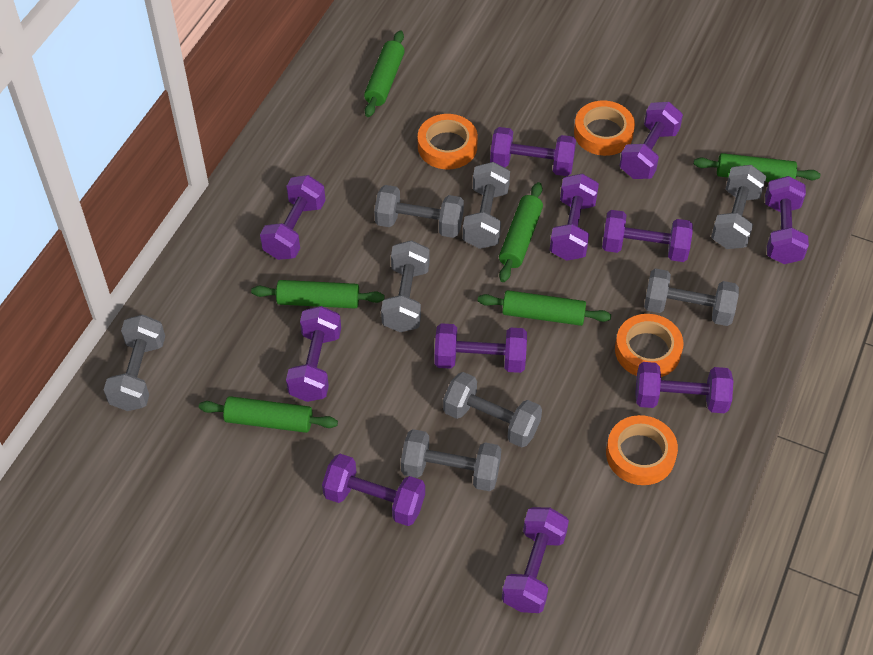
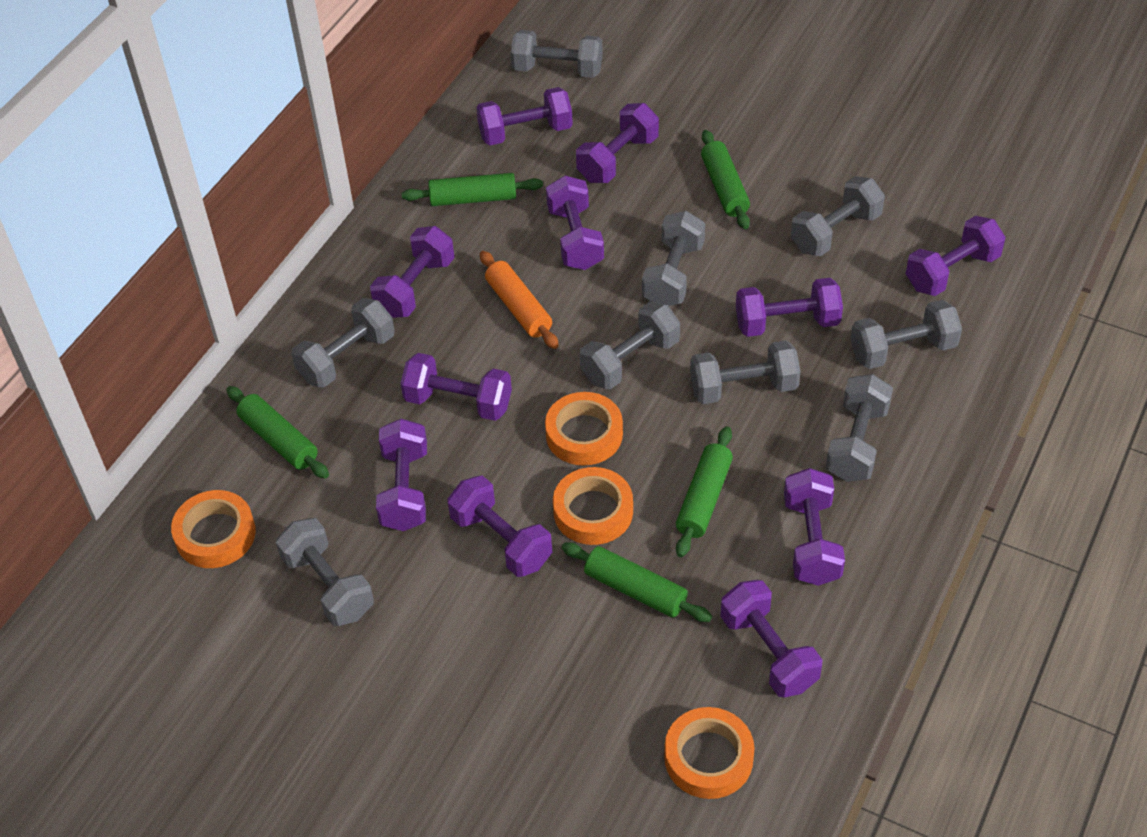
green rolling pin: [199,396,338,433] [251,280,384,309] [364,31,405,117] [478,290,611,326] [499,182,543,282] [694,153,820,182] = 6 -> [226,386,329,479] [402,173,543,206] [562,542,712,622] [676,426,733,557] [701,130,750,229] = 5
grey dumbbell: [104,315,165,411] [374,185,464,238] [381,240,430,332] [401,429,501,491] [443,372,542,448] [463,162,510,249] [644,268,739,326] [711,165,767,249] = 8 -> [276,518,374,626] [292,298,395,388] [511,30,603,78] [580,301,680,389] [642,211,705,306] [690,341,801,404] [791,176,885,256] [826,374,893,482] [850,300,962,369] = 9
orange rolling pin: none = 0 -> [480,251,559,349] = 1

